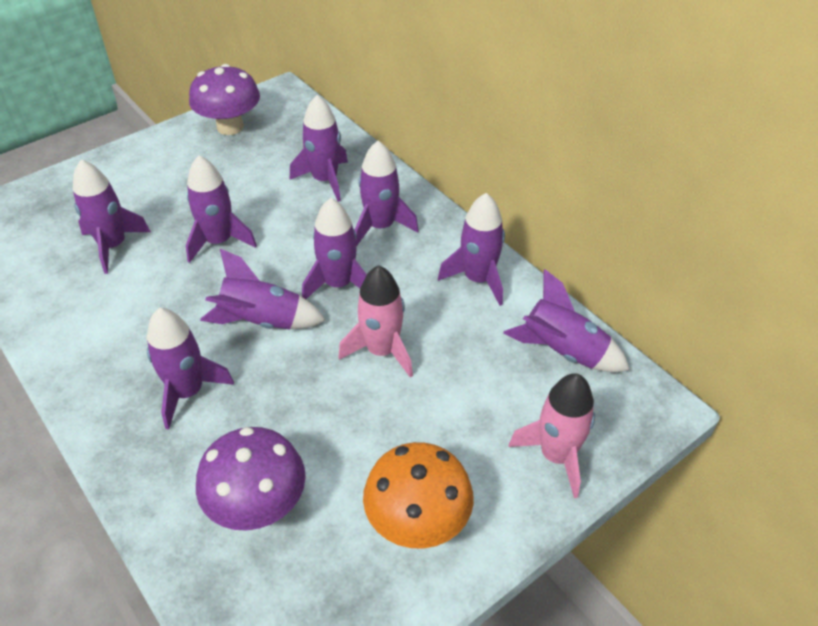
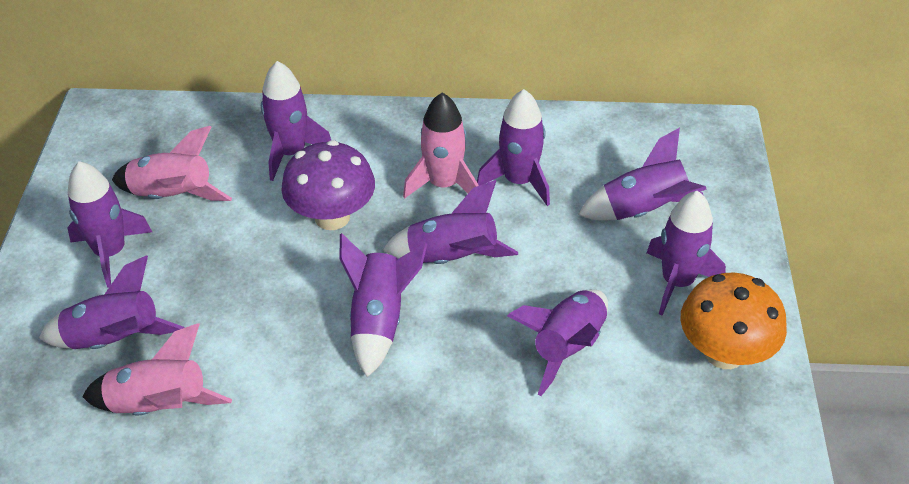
pink rocket: [338,265,413,378] [508,373,595,498] = 2 -> [82,323,232,415] [112,126,232,201] [403,93,479,199] = 3
purple mushroom: [189,64,260,135] [196,427,306,531] = 2 -> [281,140,375,230] = 1

